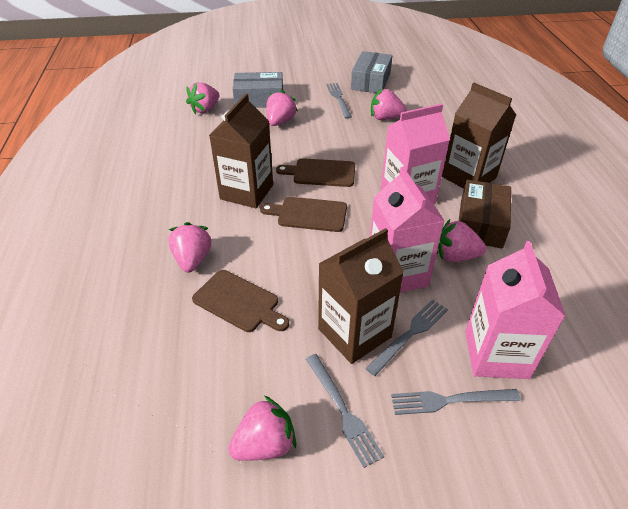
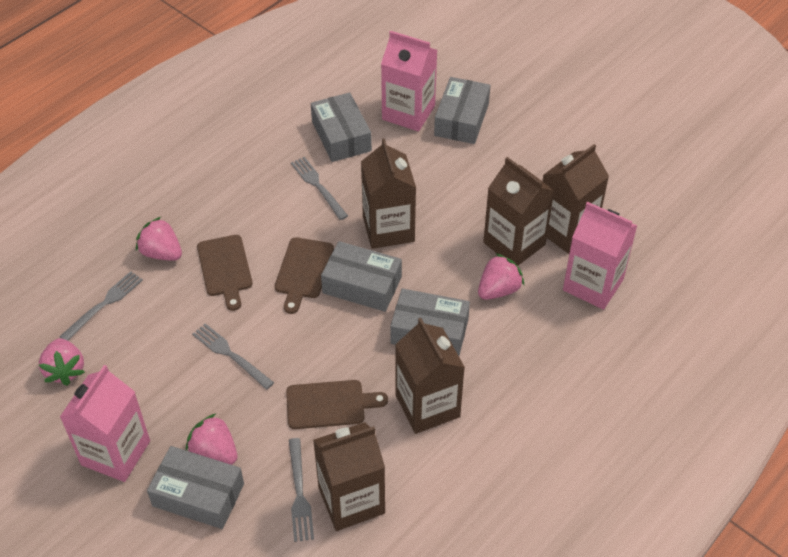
brown box: [459,180,511,249] = 1 -> none = 0
brown carton: [209,93,273,208] [318,228,404,364] [442,83,516,189] = 3 -> [313,422,385,531] [361,138,416,249] [395,318,465,434] [483,157,555,266] [542,144,609,254] = 5
grey box: [232,72,283,108] [351,51,392,93] = 2 -> [147,446,244,529] [311,92,372,162] [321,241,402,312] [390,288,470,356] [434,77,490,144] = 5
pink strawberry: [168,222,212,273] [186,82,219,114] [228,395,296,461] [266,90,298,126] [371,89,407,120] [437,219,487,262] = 6 -> [39,338,85,386] [136,217,182,261] [186,413,237,465] [478,253,524,300] = 4

